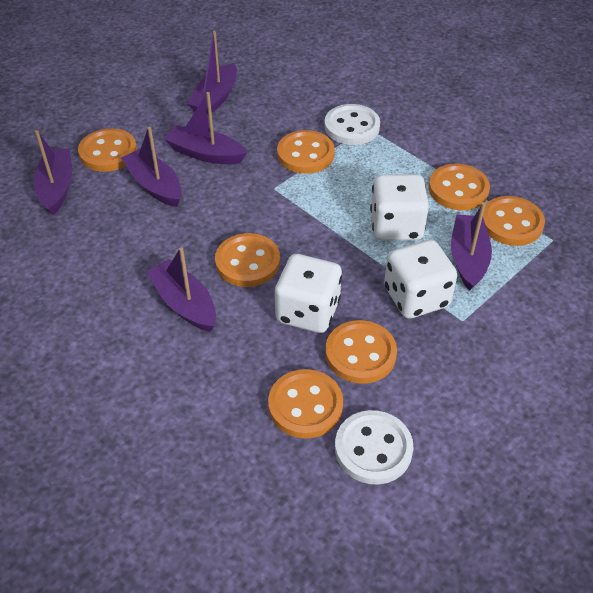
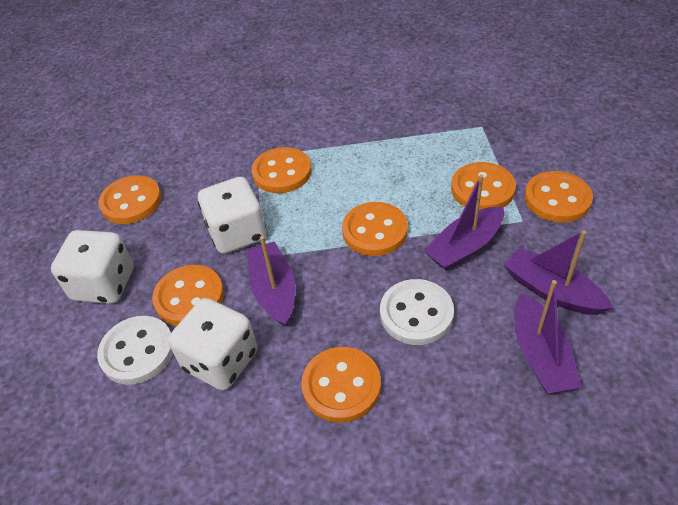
purple boat: [34,130,72,215] [121,127,182,207] [146,247,216,332] [164,92,247,164] [187,31,237,113] [451,202,492,291] = 6 -> [247,236,295,327] [424,175,504,271] [504,230,613,315] [514,280,581,393] = 4

